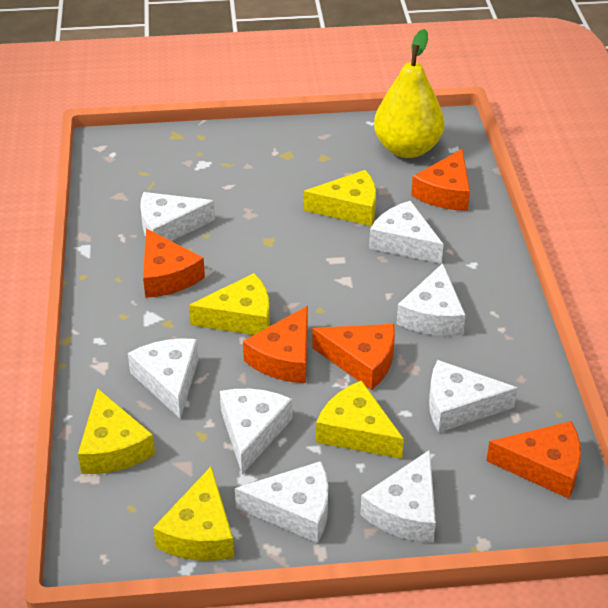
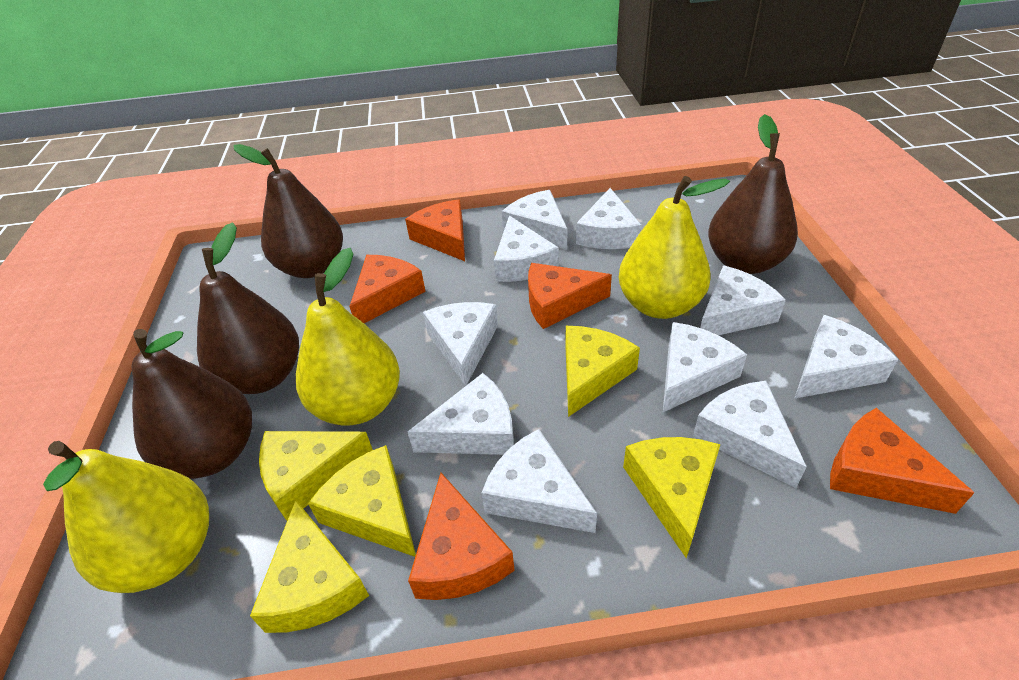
brown pear: none = 0 -> [131,329,252,479] [197,222,299,394] [234,144,343,278] [708,114,798,274] = 4
white cheese: [128,338,199,419] [140,192,215,241] [220,389,292,474] [235,461,328,543] [360,450,436,543] [369,201,443,264] [397,263,466,336] [429,360,518,432] = 8 -> [407,373,514,455] [423,302,498,386] [482,429,597,533] [494,216,559,282] [502,190,567,250] [576,188,641,249] [663,322,747,412] [693,381,807,488] [700,265,786,335] [794,315,898,399] = 10
yellow pear: [374,29,445,158] = 1 -> [43,441,209,593] [296,248,400,425] [619,176,730,319] = 3

